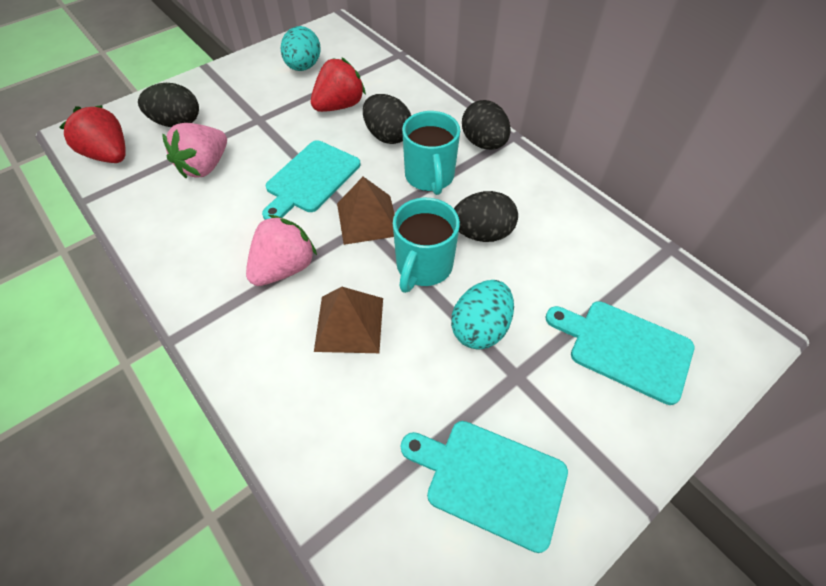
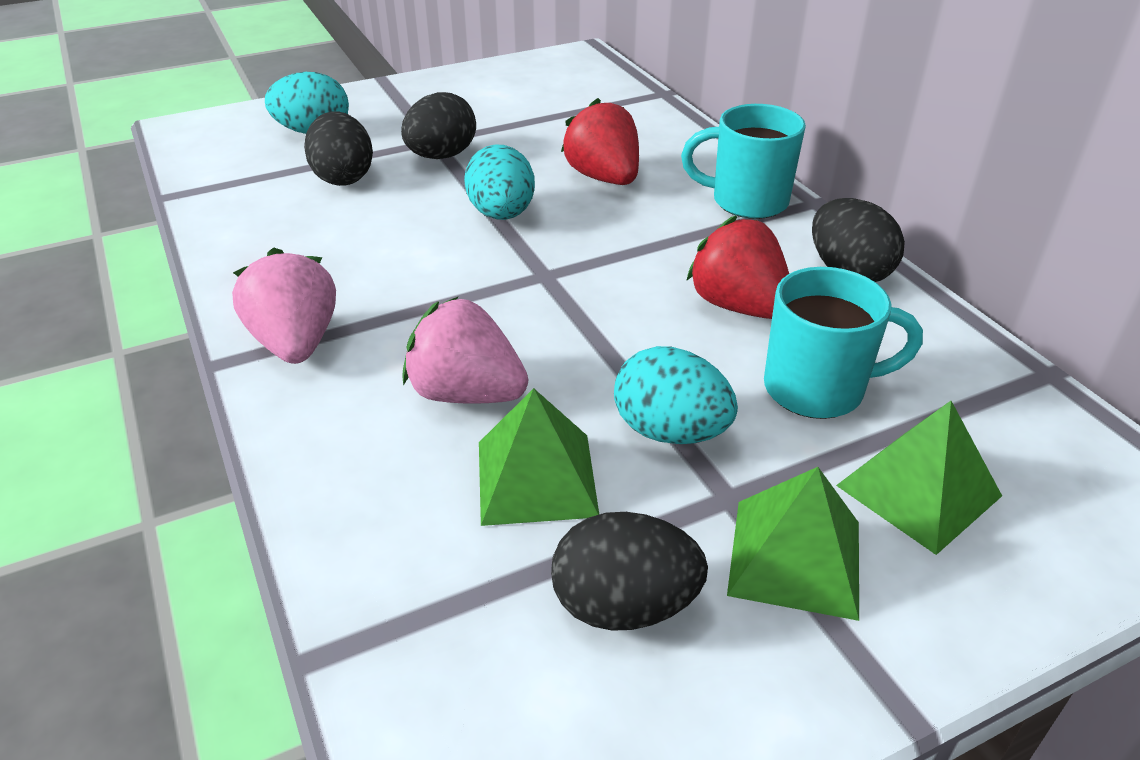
brown pyramid: [314,287,383,353] [337,177,395,245] = 2 -> none = 0
green pyramid: none = 0 -> [479,388,599,526] [727,467,859,621] [836,401,1002,555] = 3
turquoise cutting board: [262,140,361,220] [401,421,568,553] [545,301,694,405] = 3 -> none = 0
turquoise egg: [281,26,320,71] [451,280,514,350] = 2 -> [265,72,349,134] [464,144,535,220] [614,346,738,444] = 3

